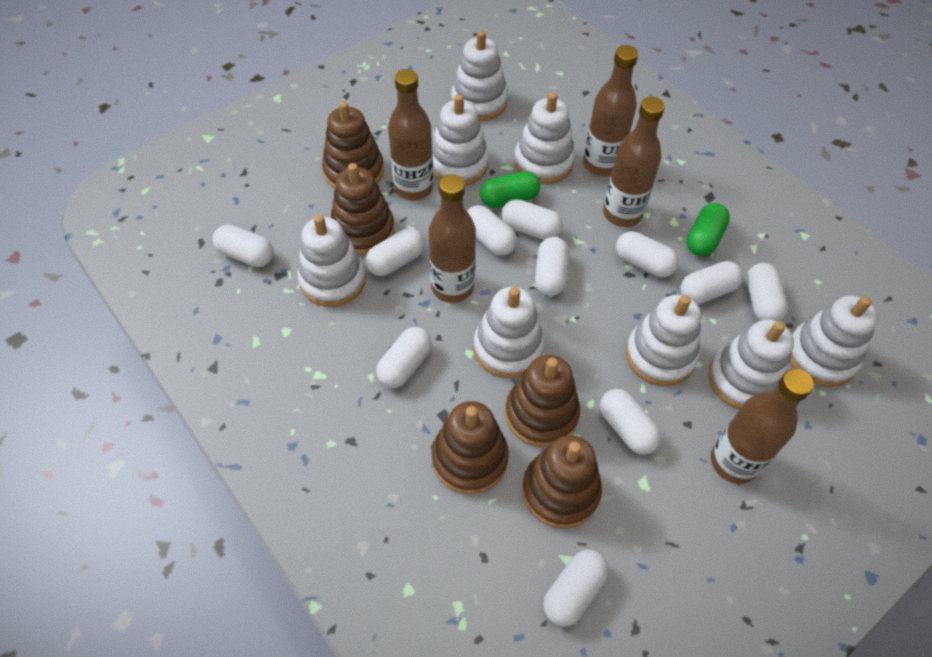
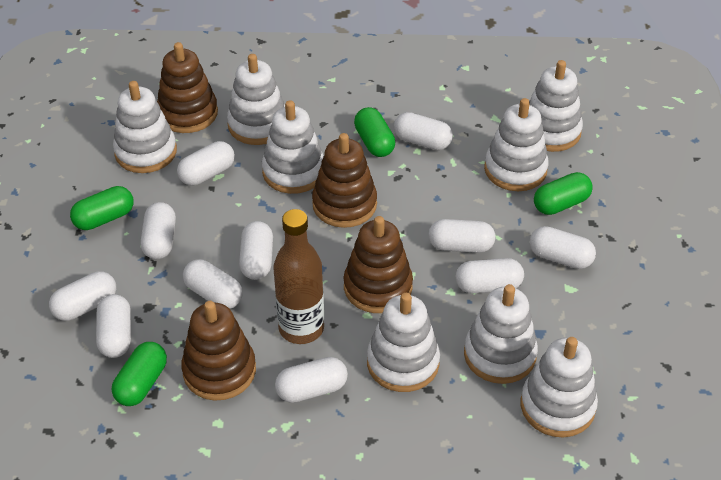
brown bottle: [388,69,433,201] [429,174,476,303] [583,45,638,176] [603,97,665,227] [711,369,813,484] = 5 -> [274,209,324,344] = 1
brown stacking toy: [322,101,384,189] [331,163,395,255] [432,401,509,494] [505,355,580,447] [522,435,602,529] = 5 -> [157,42,218,133] [181,301,256,401] [312,133,377,228] [343,216,413,313] = 4
green capsule: [480,171,540,208] [687,203,730,256] = 2 -> [70,186,134,230] [112,342,167,406] [354,107,395,157] [534,172,593,215] = 4

